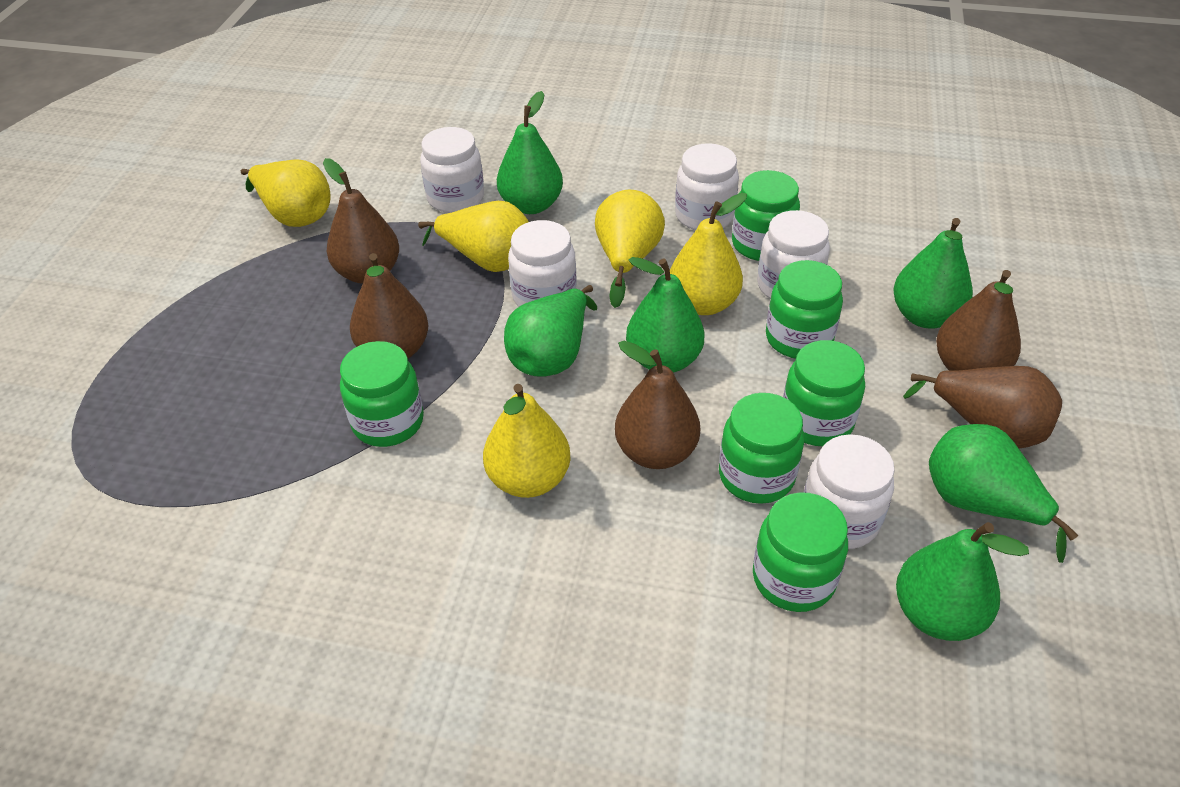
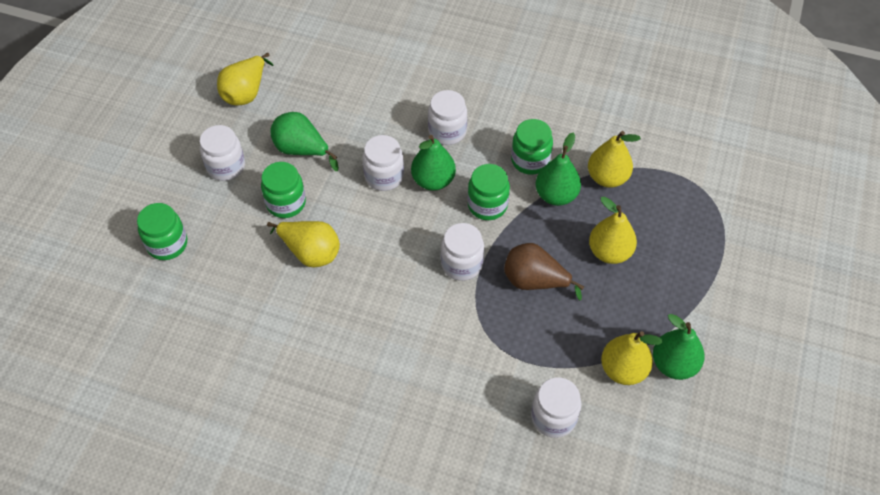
brown pear: [323,158,399,284] [350,253,429,358] [615,341,700,469] [903,366,1062,449] [936,270,1021,371] = 5 -> [504,243,584,300] = 1
green jar: [340,341,424,447] [719,393,804,504] [732,170,800,261] [753,492,848,612] [766,260,843,359] [783,340,865,446] = 6 -> [137,203,187,260] [261,162,306,218] [468,164,510,220] [511,119,553,175] = 4
green pear: [497,91,563,214] [504,285,597,376] [626,257,705,373] [893,218,973,328] [896,522,1029,641] [929,424,1078,563] = 6 -> [270,112,339,171] [411,135,456,191] [536,133,581,206] [653,314,704,380] = 4

